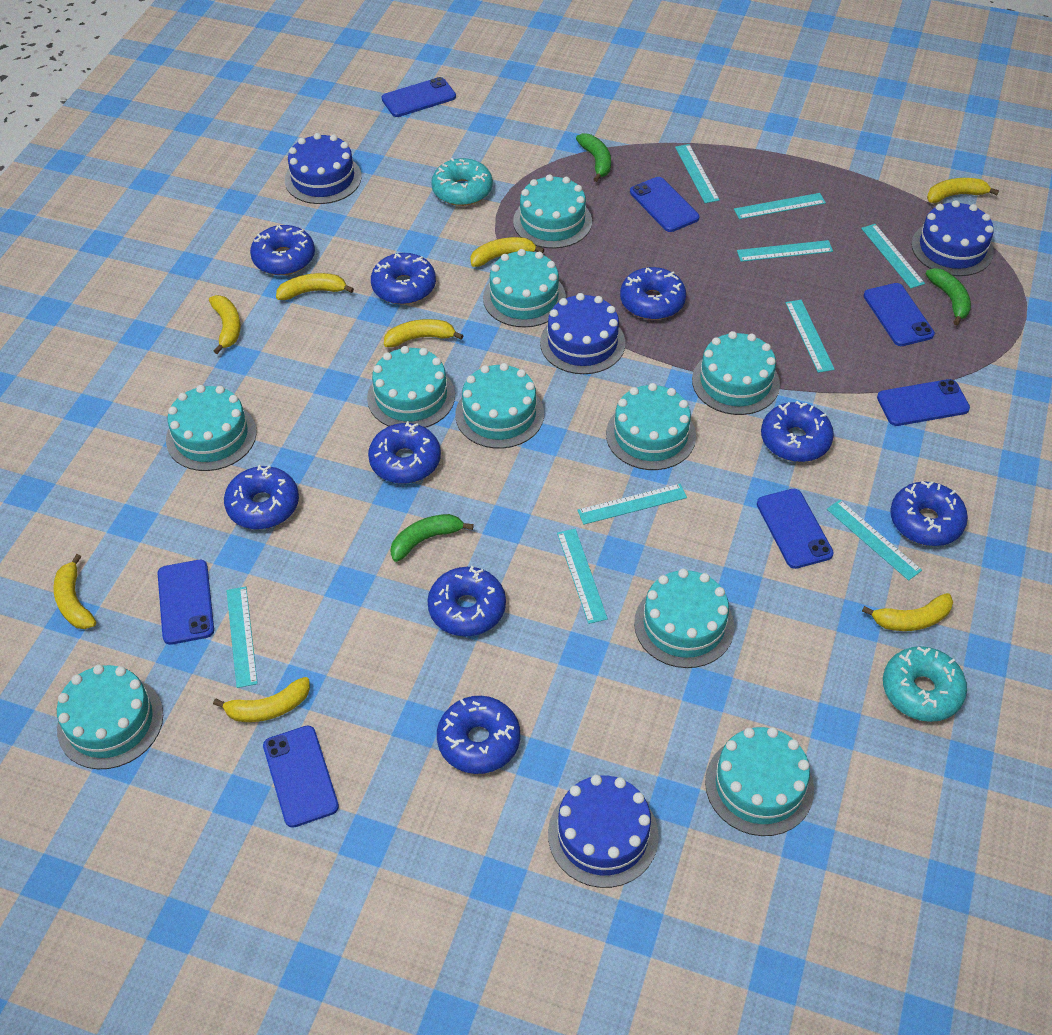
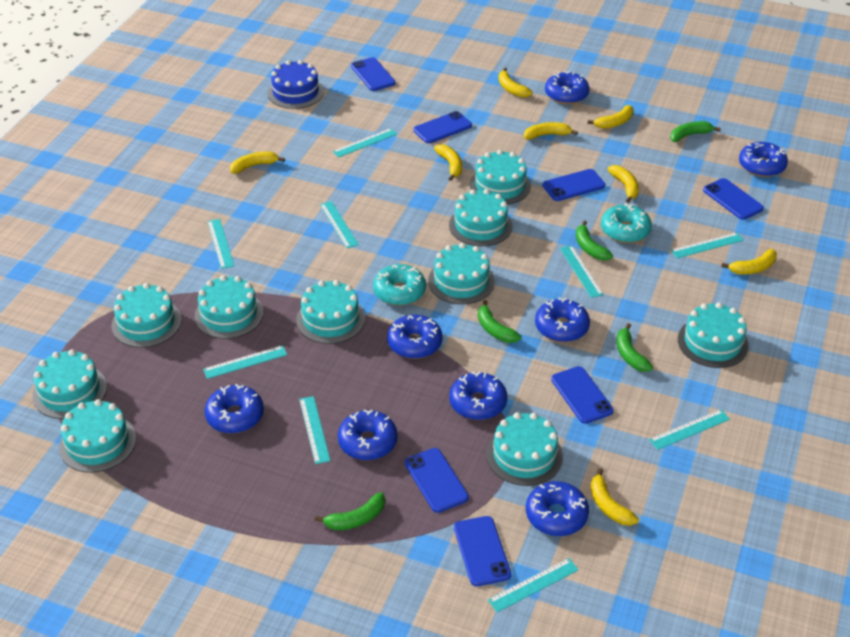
blue cake: [285,133,362,204] [540,293,625,374] [548,775,659,888] [911,200,994,276] = 4 -> [268,60,324,109] = 1
blue donut: [224,465,299,529] [250,225,315,275] [368,421,441,484] [371,253,436,305] [427,566,506,636] [437,696,520,774] [620,267,686,320] [761,401,834,462] [890,481,968,546] = 9 -> [204,384,264,434] [338,409,398,460] [387,315,443,359] [449,372,507,420] [526,481,589,536] [535,298,590,342] [545,71,590,104] [739,142,788,177] = 8
green banana: [390,514,474,562] [576,133,611,182] [926,268,971,325] = 3 -> [315,492,385,530] [478,300,521,343] [576,220,613,261] [617,323,653,372] [670,121,721,142] = 5

